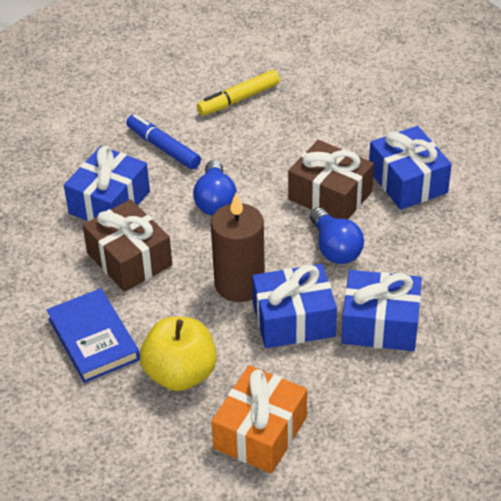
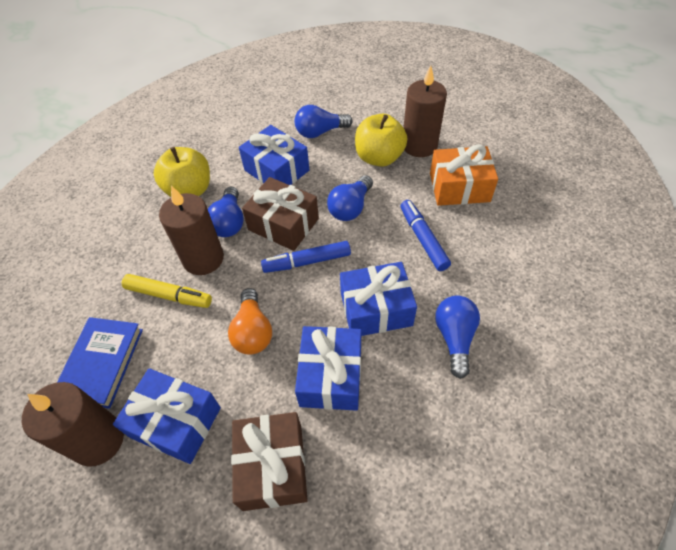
blue light bulb: [193,160,237,215] [310,207,364,264] = 2 -> [208,187,244,237] [294,105,353,138] [327,175,373,221] [435,295,480,379] = 4
blue marker: [126,114,201,169] = 1 -> [261,241,351,273] [400,200,451,271] = 2
brown candle: [211,193,265,302] = 1 -> [22,382,124,467] [159,185,224,275] [404,65,447,157] = 3
orange light bulb: none = 0 -> [228,288,272,355] = 1
yellow apple: [140,317,217,391] = 1 -> [154,147,210,197] [355,114,407,167] = 2

